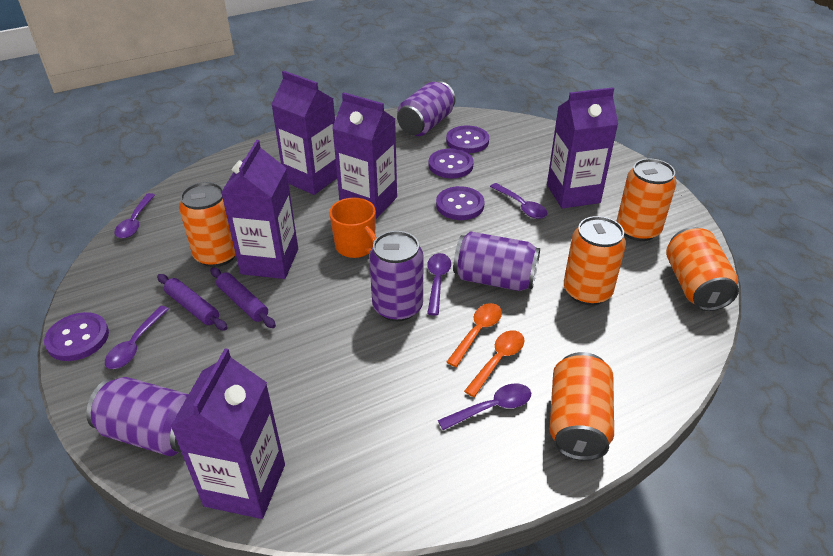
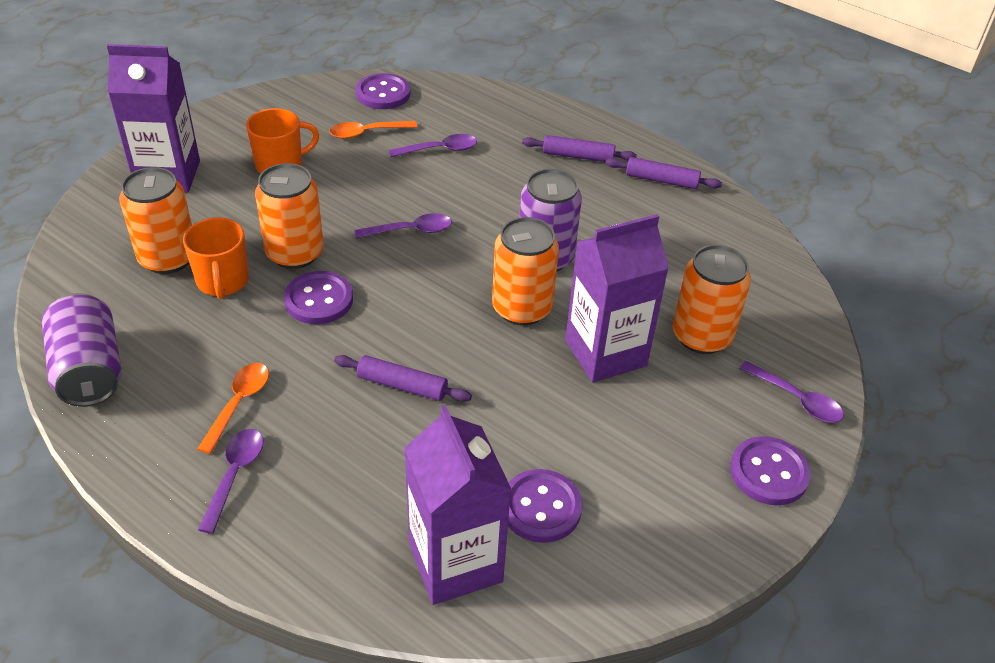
orange can: [179,182,236,267] [550,352,614,461] [564,216,626,305] [617,159,676,241] [666,227,739,311] = 5 -> [119,167,192,274] [255,163,324,269] [492,217,559,326] [673,245,751,354] = 4
orange mug: [329,198,377,258] = 1 -> [183,217,249,299] [246,108,319,174] = 2
purple can: [86,377,189,456] [369,231,423,321] [397,81,456,136] [453,231,540,291] = 4 -> [42,293,122,407] [519,169,582,271] = 2
purple carton: [170,348,285,519] [221,140,298,279] [271,71,337,195] [332,92,397,219] [547,87,618,209] = 5 -> [107,44,200,193] [404,405,511,605] [565,214,669,382] = 3
purple rolling pin: [157,274,227,331] [210,267,276,328] = 2 -> [334,355,472,402] [522,135,637,162] [605,157,722,189] = 3
purple spoon: [105,306,169,369] [114,193,155,239] [427,253,451,316] [438,383,531,430] [490,183,547,219] = 5 -> [198,429,263,534] [354,213,452,239] [389,134,477,157] [739,361,844,423] = 4

